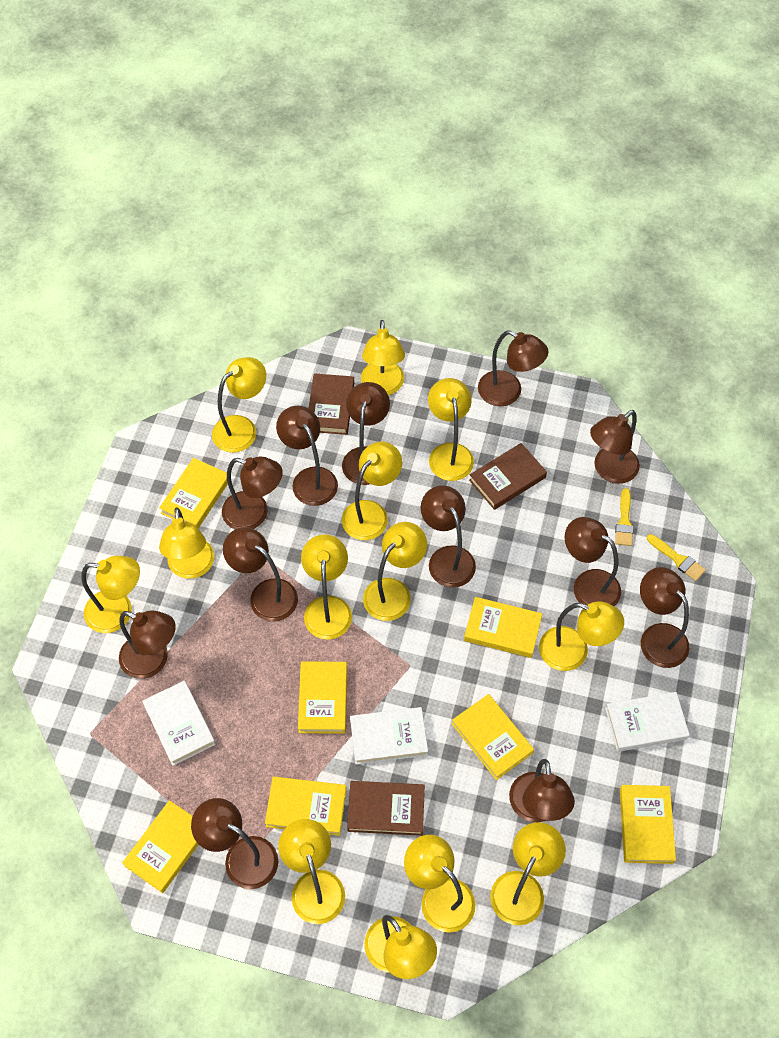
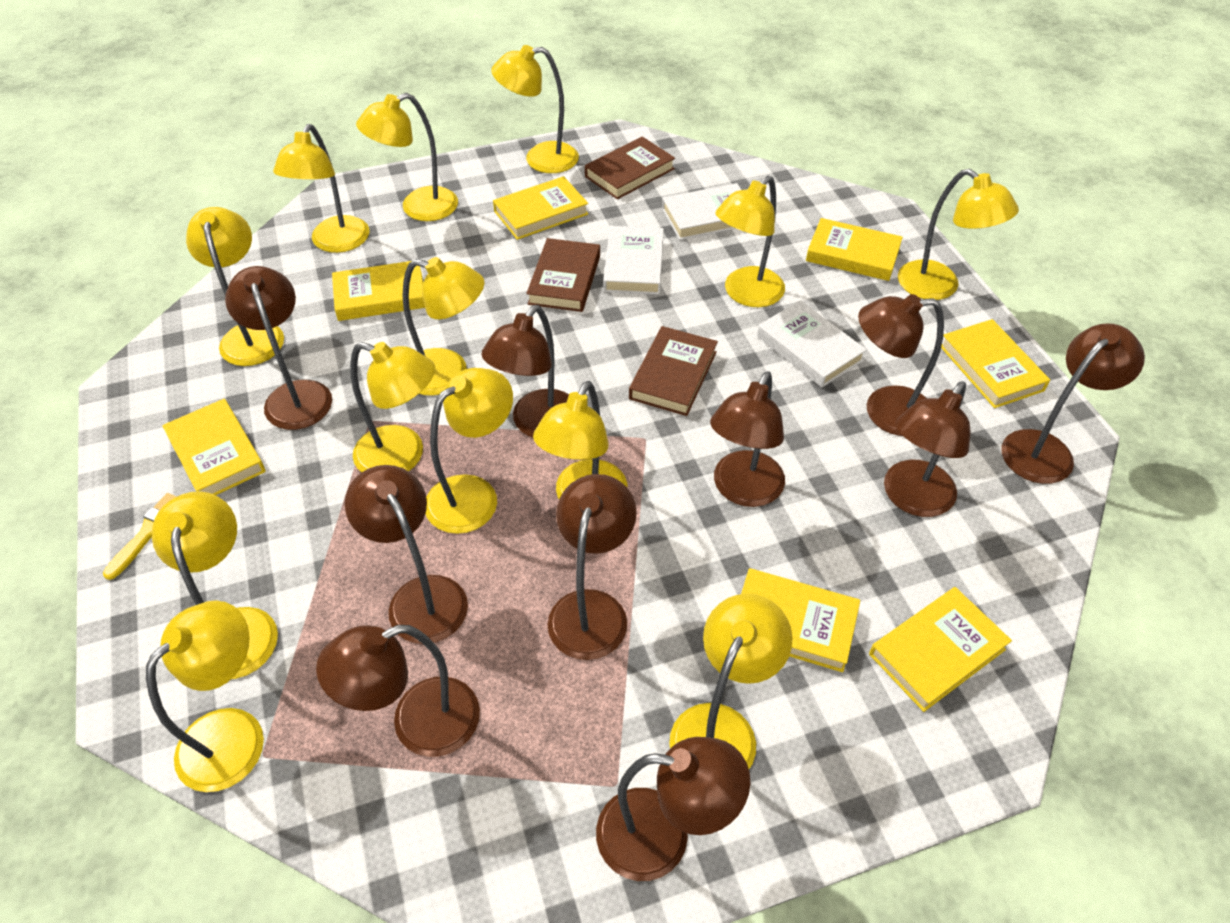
brown lamp: [119,610,176,679] [191,798,278,889] [222,456,283,529] [223,527,298,622] [276,406,338,506] [342,382,390,485] [421,485,476,588] [478,330,548,406] [509,759,575,822] [565,517,621,606] [590,410,640,484] [640,567,689,668] = 12 -> [225,266,332,430] [316,625,480,757] [345,465,468,644] [481,305,569,438] [547,474,637,660] [596,737,751,881] [710,371,785,507] [858,294,944,436] [884,381,971,517] [1002,323,1145,484] = 10
yellow brush: [615,488,634,546] [647,534,706,581] = 2 -> [103,493,177,580] = 1

